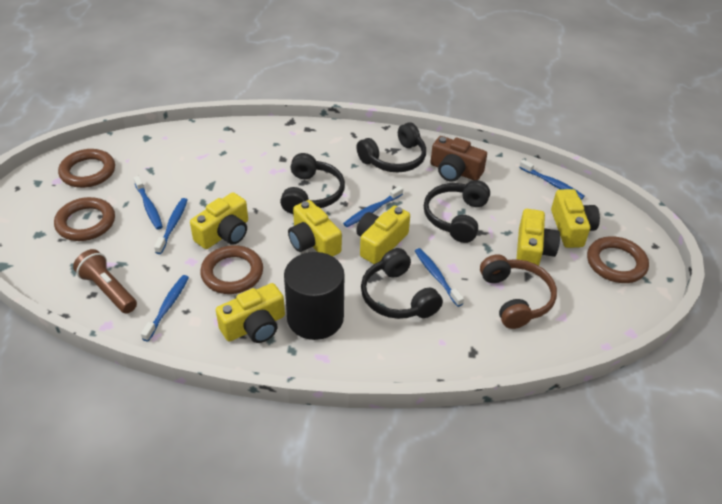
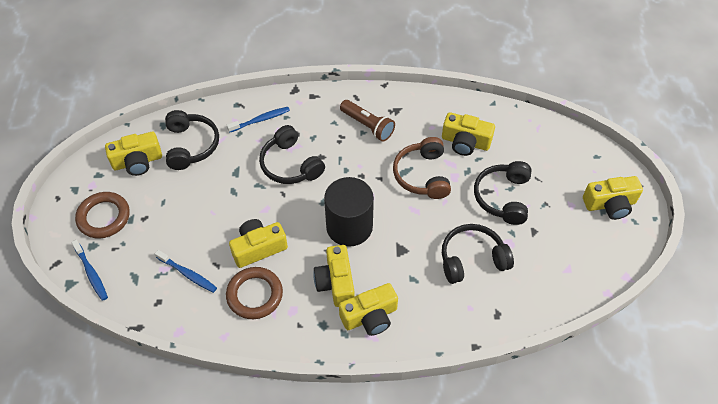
blue toothbrush: [134,176,163,230] [141,275,189,342] [154,198,187,254] [343,186,403,227] [415,248,464,307] [519,159,584,200] = 6 -> [72,240,108,301] [155,250,217,293] [227,107,290,133] = 3
brown camera: [430,136,487,182] = 1 -> none = 0
brown ring: [54,197,115,241] [58,149,115,188] [200,245,263,294] [587,236,649,283] = 4 -> [75,192,130,238] [226,267,283,319] = 2

